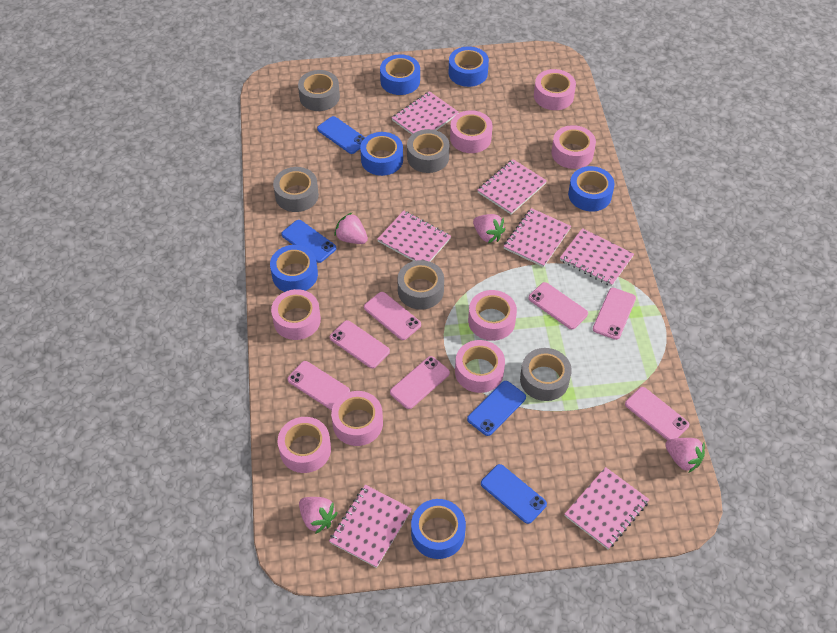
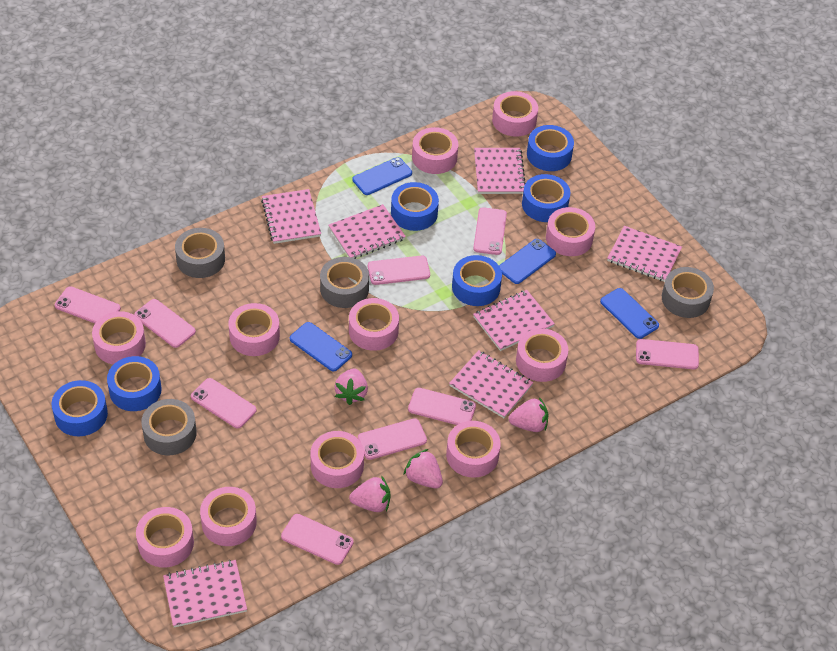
grey tape: [273,167,319,212] [298,70,340,111] [397,260,444,310] [407,129,450,173] [520,348,572,401] = 5 -> [141,399,197,455] [175,228,225,278] [320,257,369,308] [662,267,714,318] = 4
pink phone: [288,361,350,410] [330,320,390,369] [364,292,421,340] [390,356,450,409] [528,282,588,329] [593,288,636,340] [625,387,689,441] = 7 -> [55,286,121,323] [134,299,196,348] [191,378,256,428] [281,514,353,565] [358,418,427,460] [368,256,430,285] [408,388,476,425] [473,207,507,255] [636,339,699,369] = 9
pink tape: [271,289,321,340] [278,417,331,473] [331,391,383,446] [450,110,493,153] [455,340,505,393] [468,290,517,341] [534,69,576,110] [551,125,596,169] = 8 -> [92,311,146,365] [136,507,194,567] [200,487,257,546] [228,303,280,356] [310,431,364,488] [349,298,399,351] [412,127,458,174] [446,421,501,478] [492,91,538,137] [516,328,568,382] [546,207,595,256] = 11

